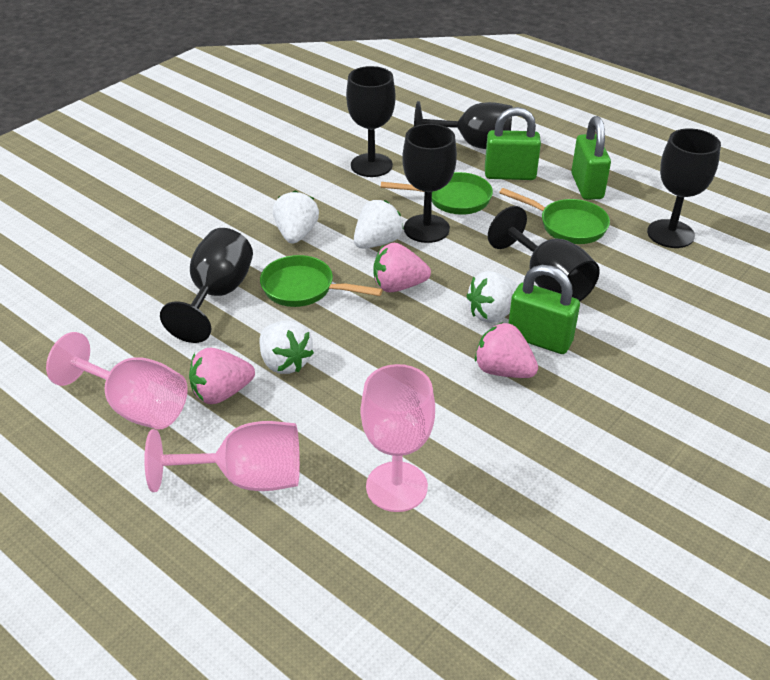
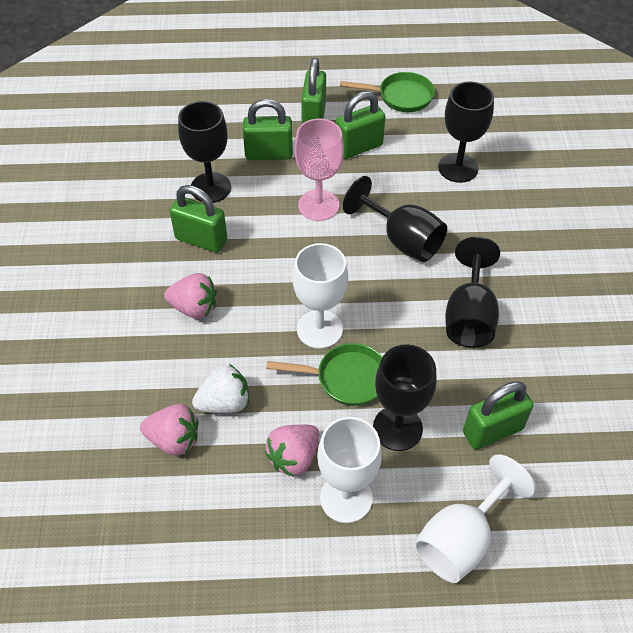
black goblet: [160,228,253,343] [346,66,396,177] [402,124,457,243] [414,101,513,149] [488,206,600,301] [647,128,721,248] = 6 -> [178,101,231,203] [343,176,447,262] [373,344,437,451] [438,82,494,183] [445,237,500,347] = 5
green padlock: [485,107,541,180] [508,265,580,354] [571,116,611,200] = 3 -> [169,185,227,253] [243,99,293,160] [301,58,326,124] [336,91,385,159] [463,381,533,450] = 5
green pan: [260,255,383,307] [381,172,493,215] [499,188,610,244] = 3 -> [266,343,383,406] [340,72,435,112] = 2
pink goblet: [46,332,188,430] [144,421,300,492] [361,364,435,512] = 3 -> [294,119,344,221] = 1
white goblet: none = 0 -> [292,243,348,349] [317,417,382,523] [414,454,536,583] = 3
white strawberry: [259,321,314,374] [273,191,319,244] [354,200,404,249] [467,271,518,323] = 4 -> [192,364,249,413] = 1

